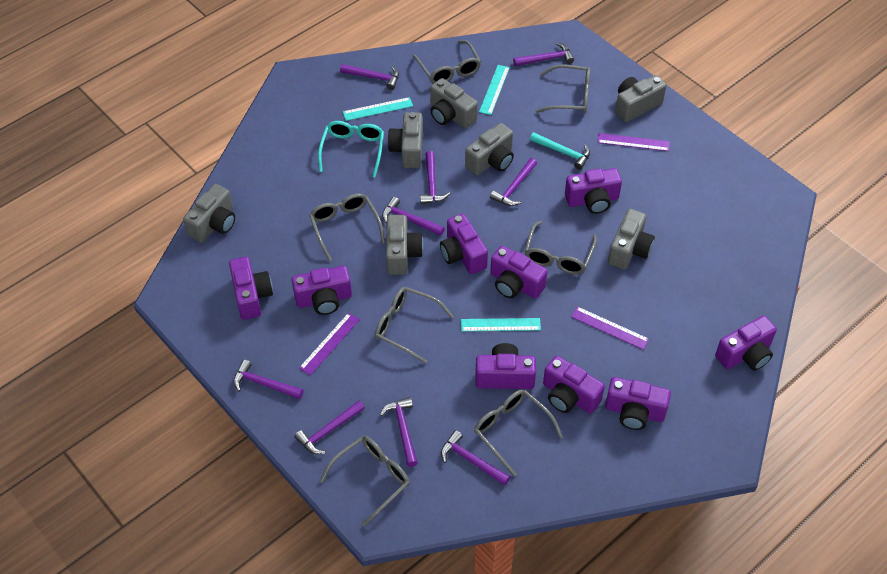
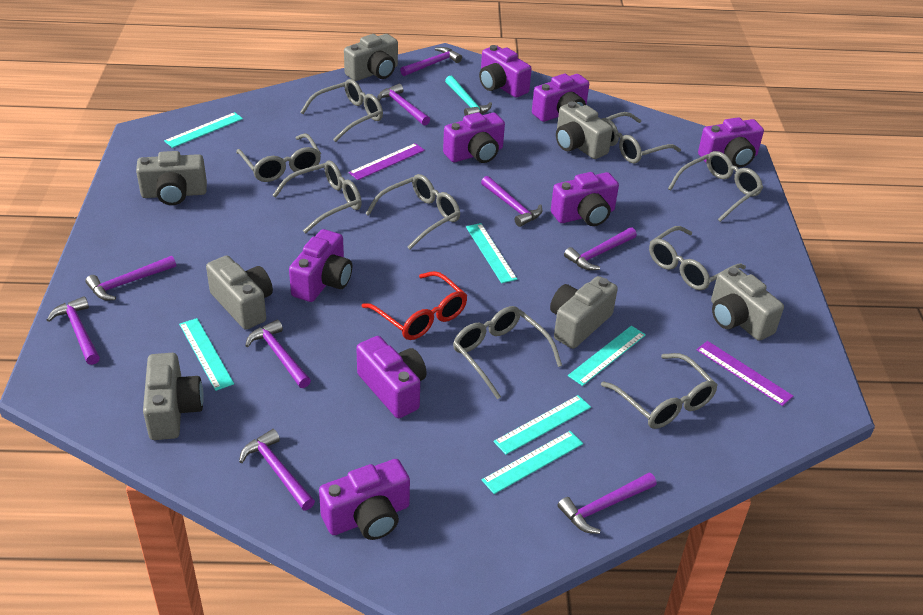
grey glasses: [309,193,385,261] [320,436,410,527] [375,287,454,364] [413,40,481,84] [474,389,563,476] [524,221,597,275] [536,65,590,113] = 7 -> [236,133,321,182] [272,160,362,233] [300,79,383,142] [366,174,460,250] [453,306,562,400] [601,353,717,429] [602,112,681,163] [649,226,746,290] [668,151,763,222] = 9
purple camera: [229,257,273,320] [292,266,352,315] [440,214,488,274] [475,343,536,389] [490,246,548,299] [543,356,605,414] [565,168,622,214] [605,377,671,430] [715,316,777,371] = 9 -> [289,229,352,302] [319,459,410,540] [356,336,427,418] [443,112,505,163] [479,45,532,98] [532,74,589,122] [551,172,619,226] [698,117,764,168] = 8
purple ruler: [299,313,360,375] [571,306,649,350] [597,133,670,151] = 3 -> [349,143,425,180] [696,341,793,406] = 2
red glasses: none = 0 -> [362,271,468,340] = 1
turquoise glasses: [318,121,384,177] = 1 -> none = 0
turquoise ruler: [343,97,413,121] [461,318,541,331] [479,65,510,115] = 3 -> [164,112,243,148] [179,318,234,391] [466,223,517,283] [482,431,583,494] [493,395,591,455] [568,326,646,386] = 6

